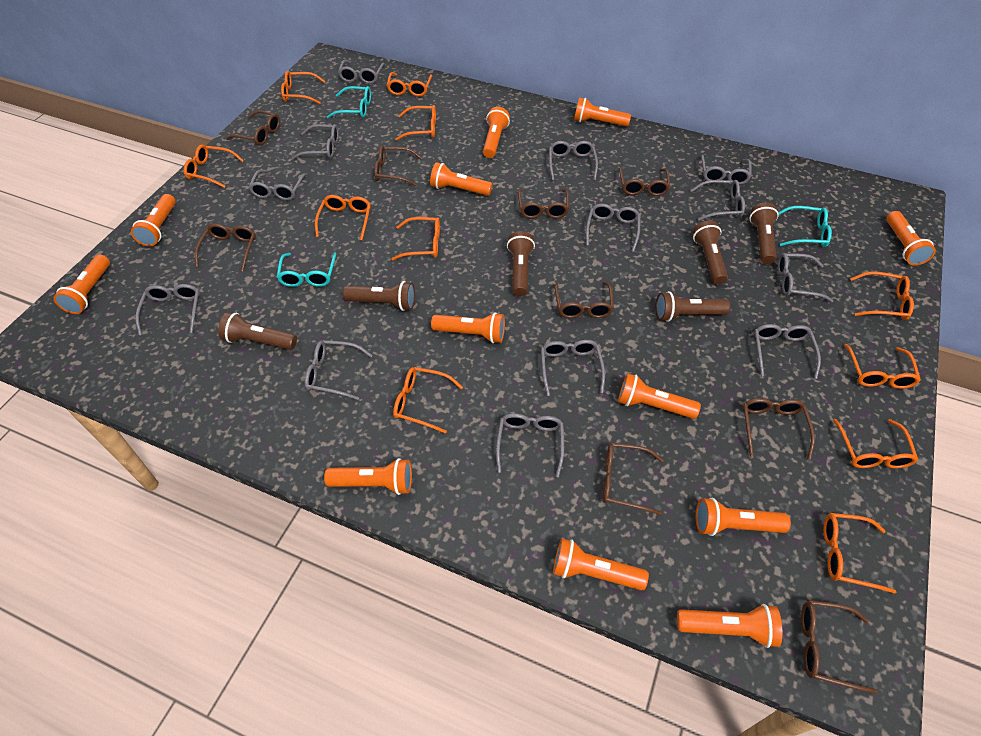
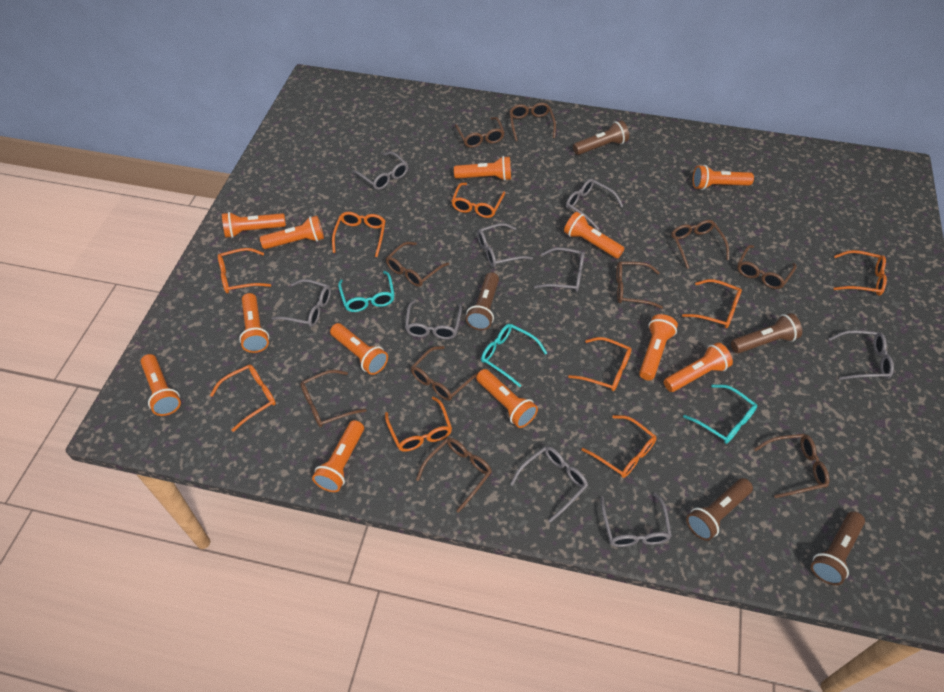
brown flashlight: [218,312,297,350] [343,281,415,311] [507,231,535,296] [655,291,730,322] [693,221,728,284] [749,203,779,264] = 6 -> [466,272,499,330] [573,120,629,155] [686,478,753,541] [731,313,802,353] [811,511,865,585] = 5
brown glasses: [195,224,256,272] [226,110,280,145] [374,146,422,186] [518,189,569,219] [555,281,614,318] [603,443,664,515] [619,167,670,196] [743,398,815,459] [801,600,878,694] = 9 -> [300,370,367,427] [386,242,449,287] [411,346,480,401] [416,438,492,513] [455,117,505,148] [509,103,556,141] [616,262,663,309] [671,220,729,269] [737,245,796,289] [754,434,830,498] = 10
grey glasses: [135,284,200,336] [248,169,308,200] [292,124,339,160] [305,340,373,400] [338,60,385,84] [496,413,564,477] [541,340,605,396] [549,141,598,180] [586,204,640,252] [691,180,745,221] [701,155,752,185] [754,324,821,379] [778,253,833,302] = 13 -> [271,279,331,327] [352,152,408,190] [405,300,462,339] [477,223,533,267] [510,446,588,523] [534,247,585,292] [566,179,623,230] [600,493,672,547] [828,330,894,380] = 9
orange glasses: [184,145,244,188] [281,71,326,104] [315,195,371,240] [387,72,433,96] [391,217,440,260] [393,367,463,434] [395,105,436,141] [823,513,896,594] [833,419,918,469] [844,344,921,389] [850,271,914,320] = 11 -> [210,364,276,432] [218,248,271,293] [332,212,385,257] [385,396,452,452] [452,183,505,218] [568,337,632,391] [582,415,657,478] [682,279,742,328] [834,250,887,296] = 9

